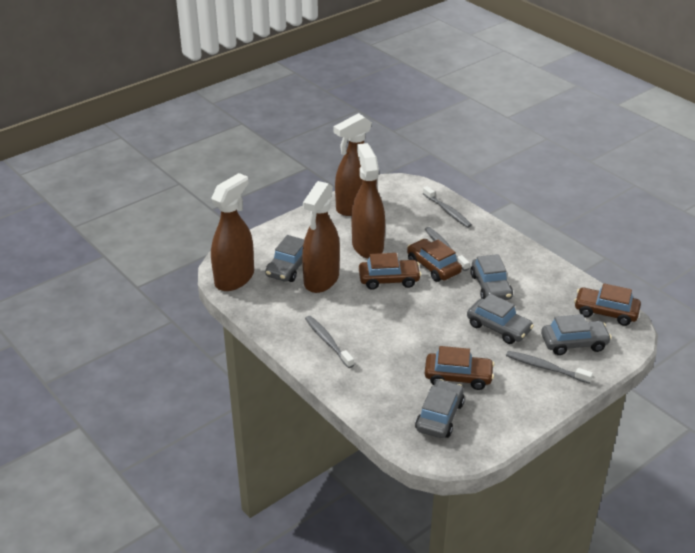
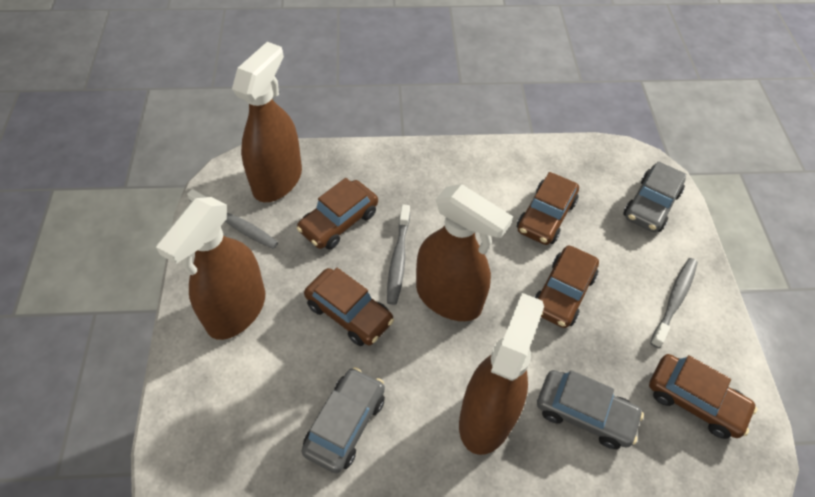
brown car: [359,253,421,290] [407,239,462,282] [425,346,495,390] [574,283,641,326] = 4 -> [296,178,378,249] [304,268,394,346] [517,172,579,245] [534,245,599,328] [649,354,757,439] = 5
grey car: [265,235,304,282] [415,379,465,438] [467,294,534,344] [470,254,513,300] [541,314,612,355] = 5 -> [301,367,385,473] [537,370,644,449] [623,161,686,232] = 3
grey toothbrush: [305,316,354,368] [423,186,472,228] [425,227,470,271] [506,351,593,384] = 4 -> [187,189,278,249] [387,205,410,305] [650,258,698,348] = 3

